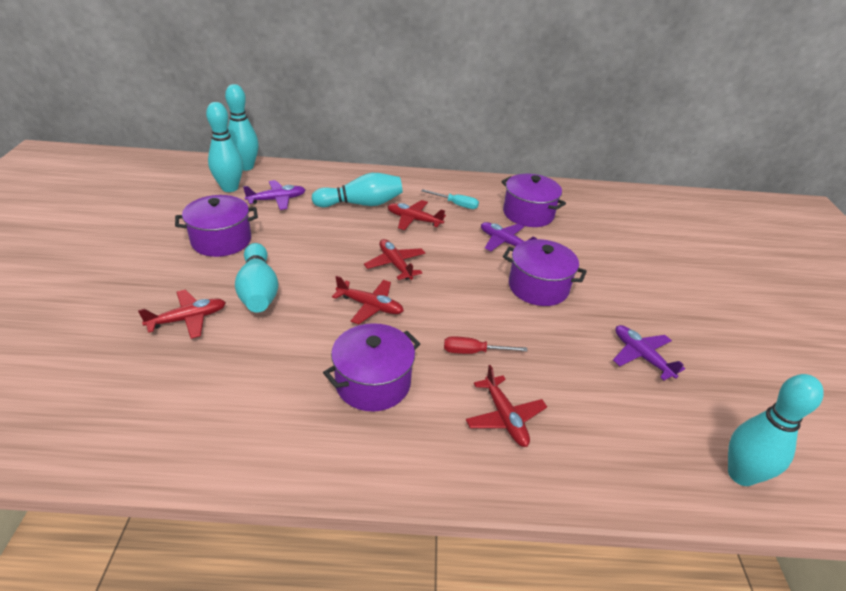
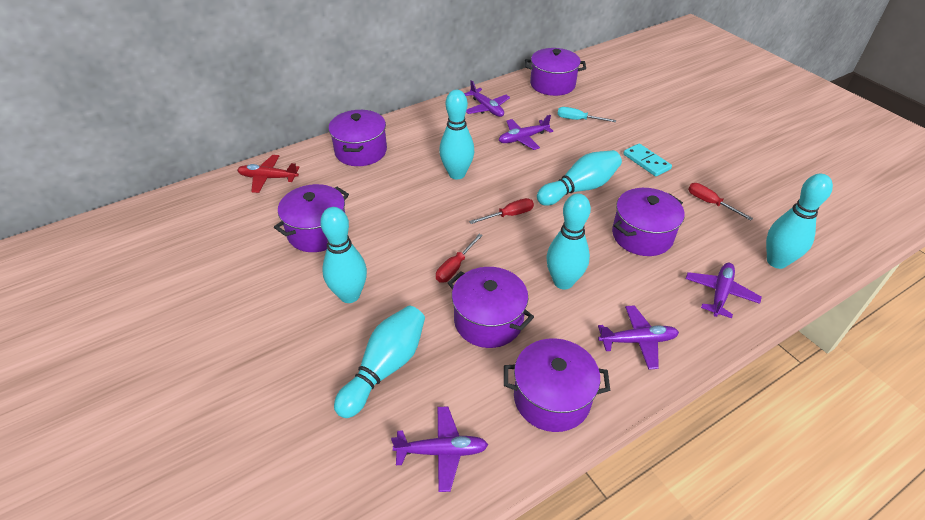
purple plane: [243,180,305,210] [481,222,537,251] [613,325,685,380] = 3 -> [391,406,488,492] [464,80,510,117] [499,115,553,150] [598,305,679,370] [686,263,762,318] = 5
purple pot: [175,195,258,257] [323,323,420,412] [501,174,566,227] [503,239,587,306] = 4 -> [274,184,349,252] [328,110,387,166] [448,267,534,348] [504,338,610,432] [525,48,586,96] [612,188,685,256] = 6
red plane: [138,290,226,339] [332,276,404,324] [364,239,425,280] [387,200,446,230] [466,365,547,447] = 5 -> [237,155,299,193] = 1
red screwdriver: [444,336,527,354] = 1 -> [436,234,483,283] [469,198,534,224] [688,183,753,220] = 3
turquoise bowling pin: [206,102,243,192] [225,84,259,171] [235,243,278,313] [312,173,403,207] [728,374,824,486] = 5 -> [320,207,367,303] [334,306,425,418] [439,90,474,179] [537,150,622,206] [546,194,591,290] [766,174,833,269] = 6
turquoise domino: none = 0 -> [623,143,672,177] = 1

